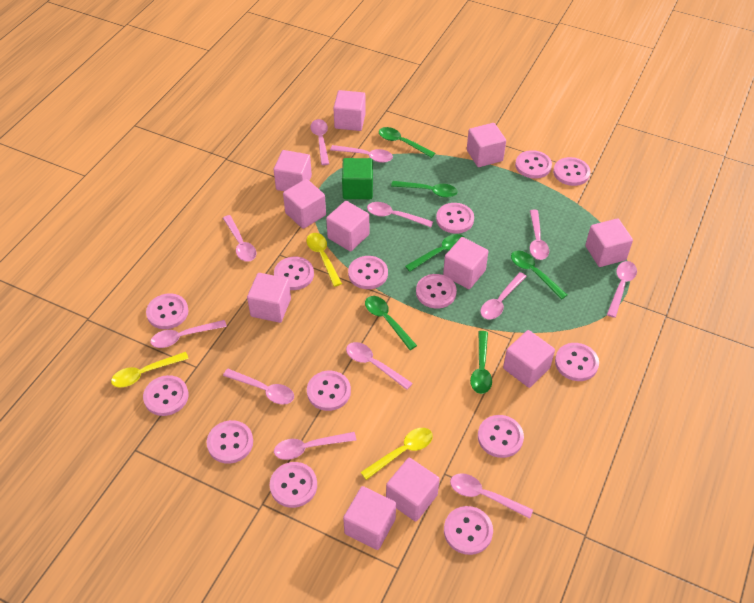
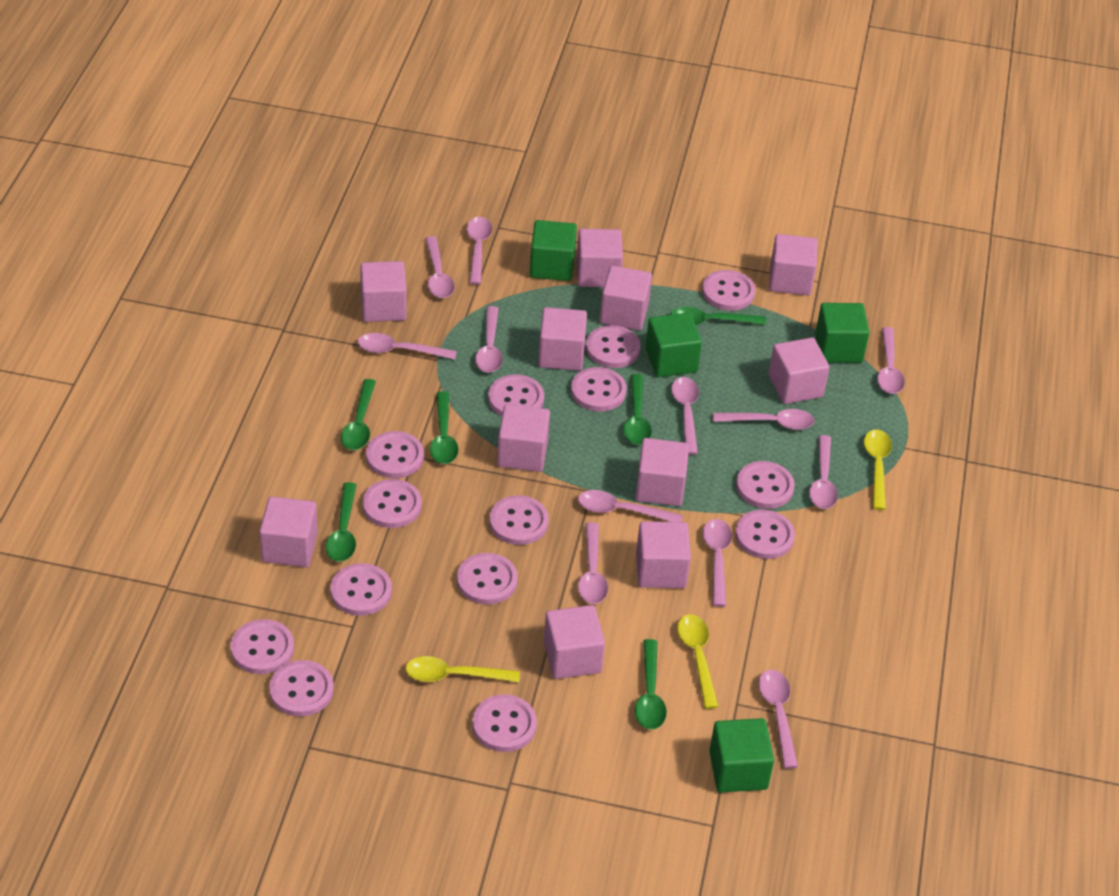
green cube: [342,158,373,199] = 1 -> [530,220,577,281] [645,313,702,377] [709,718,774,793] [815,303,870,363] = 4

